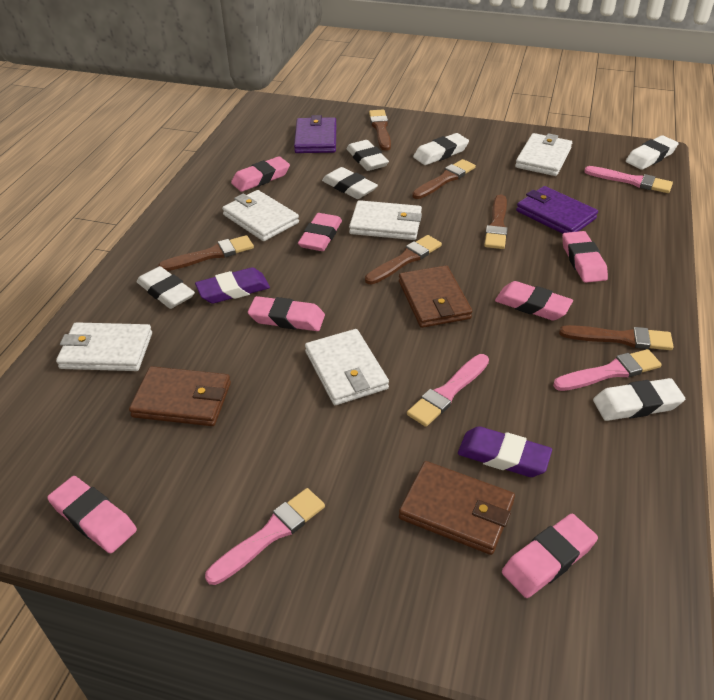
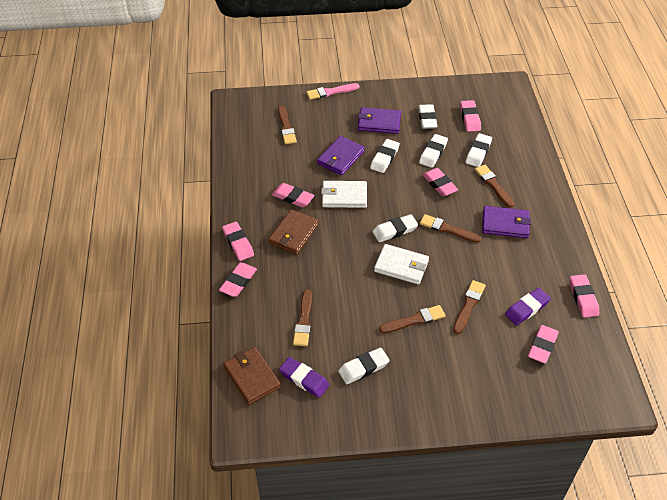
brown wallet: [129,366,231,426] [399,265,473,328] [399,461,515,555] = 3 -> [223,347,281,405] [268,209,319,255] = 2
pink brush: [205,488,325,585] [407,354,489,427] [553,349,662,391] [584,166,673,193] = 4 -> [306,83,360,100] = 1
purple wallet: [294,115,336,153] [516,186,598,234] = 2 -> [317,136,365,175] [358,107,401,134] [482,206,531,238] = 3
white wallet: [56,322,152,371] [222,190,299,241] [305,329,389,405] [349,200,422,240] [515,133,572,176] = 5 -> [321,181,367,208] [374,244,429,285] = 2

